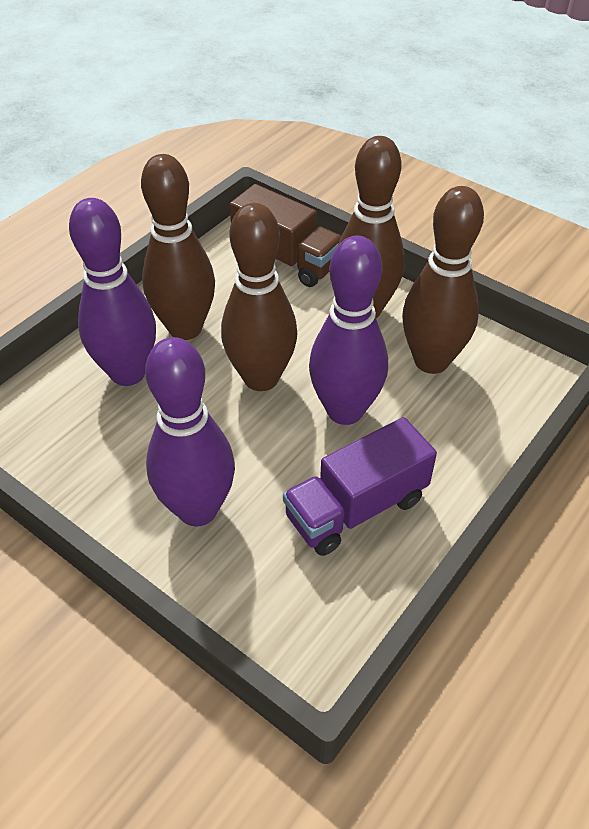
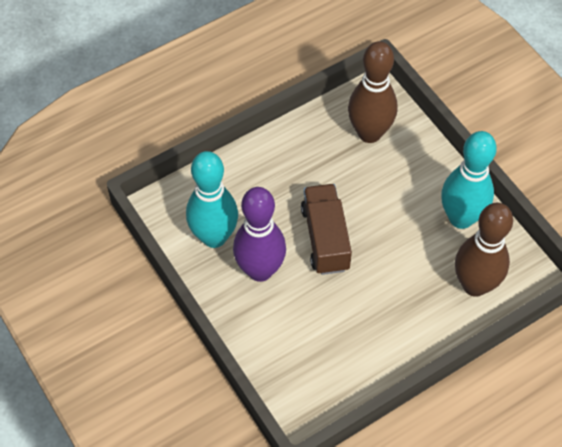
brown bowling pin: [141,154,215,340] [221,203,297,391] [338,136,405,318] [402,186,484,374] = 4 -> [348,41,397,143] [455,203,513,297] = 2
purple bowling pin: [69,198,156,386] [145,337,235,526] [309,235,388,425] = 3 -> [233,187,286,282] = 1
purple truck: [283,417,437,556] = 1 -> none = 0
turquoise bowling pin: none = 0 -> [186,151,238,248] [441,131,497,229] = 2

